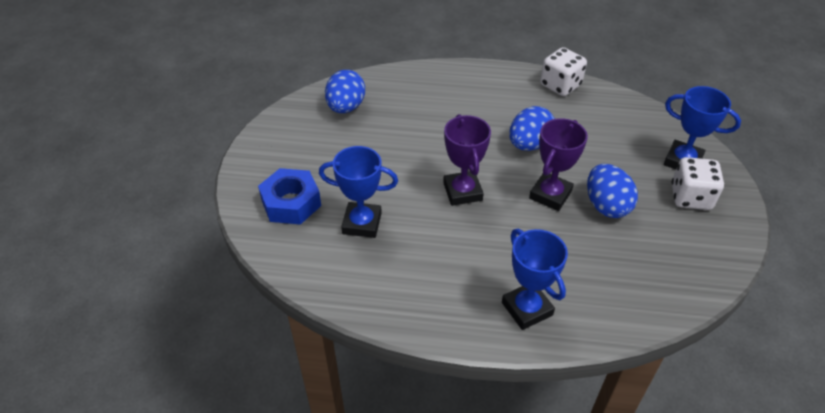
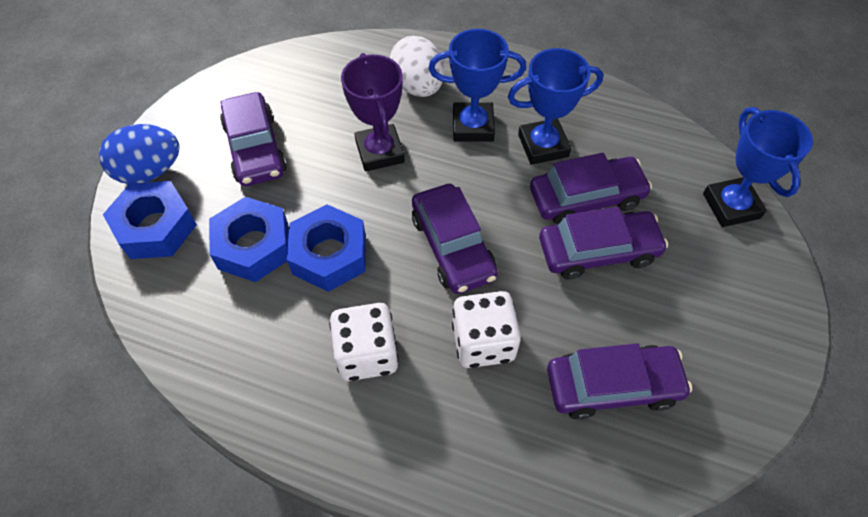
blue egg: [325,70,365,113] [509,106,555,151] [587,164,638,218] = 3 -> [99,124,180,184] = 1
blue nut: [258,168,321,225] = 1 -> [103,181,197,259] [209,197,289,282] [287,204,366,292] = 3
purple car: none = 0 -> [220,92,287,186] [412,184,498,294] [530,153,652,224] [539,207,668,279] [547,343,692,420] = 5
purple trophy: [443,114,491,206] [529,118,588,211] = 2 -> [341,53,405,172] = 1
white egg: none = 0 -> [390,36,444,97] = 1

